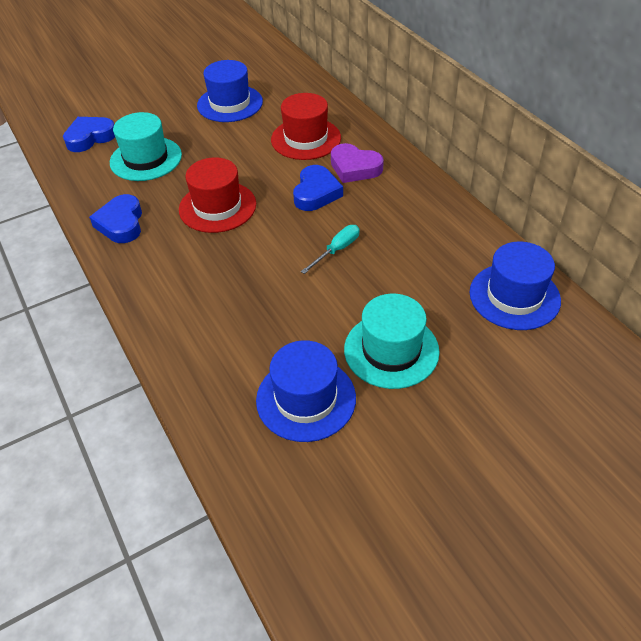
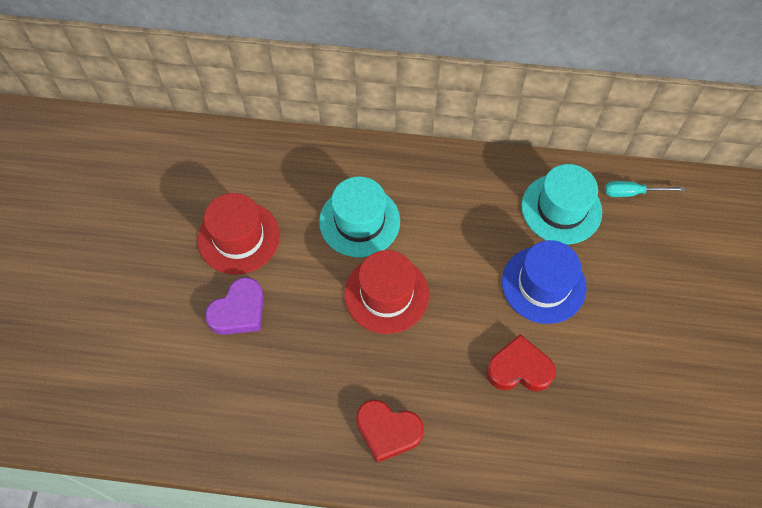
blue hat: [197,60,263,122] [256,340,356,442] [470,242,561,330] = 3 -> [502,240,587,324] = 1
blue heart: [63,117,115,152] [89,194,142,243] [293,165,343,211] = 3 -> none = 0
red heart: none = 0 -> [356,400,424,463] [486,334,556,391] = 2

